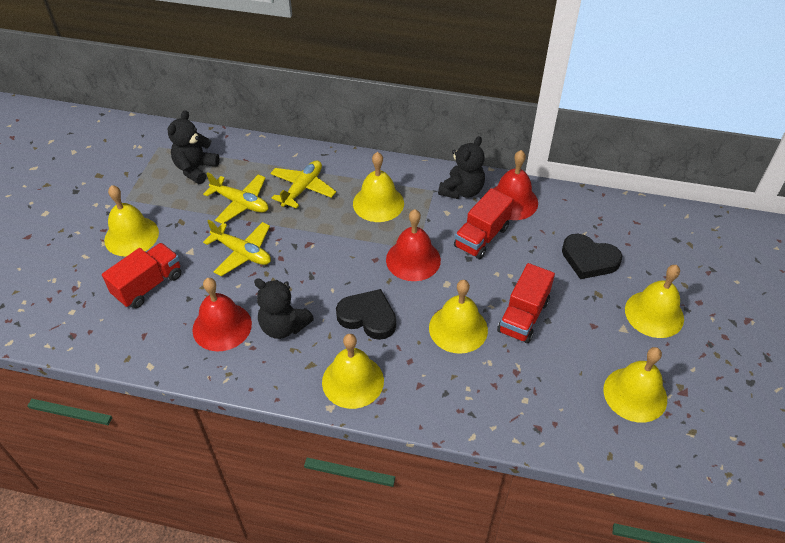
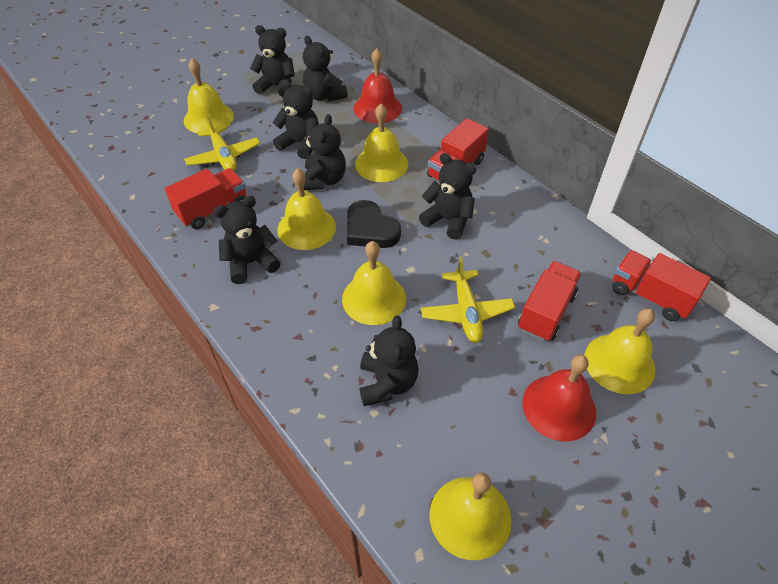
black heart: [336,289,396,340] [562,234,622,279] = 2 -> [347,200,401,248] = 1
black teddy bear: [167,110,220,184] [254,278,314,339] [438,136,485,199] = 3 -> [213,196,281,284] [250,25,295,97] [273,80,319,159] [303,36,348,102] [304,114,346,190] [359,315,419,406] [419,153,476,240] = 7
red bell: [192,278,252,351] [386,209,441,281] [493,150,538,220] = 3 -> [353,48,402,123] [522,355,596,441] = 2
red truck: [102,243,182,308] [454,188,514,259] [497,263,555,343] = 3 -> [165,168,246,229] [427,118,489,181] [518,261,582,341] [612,250,711,321] = 4
yellow plane: [203,172,268,224] [203,220,271,276] [270,160,336,209] = 3 -> [184,114,260,171] [421,257,515,343] = 2

